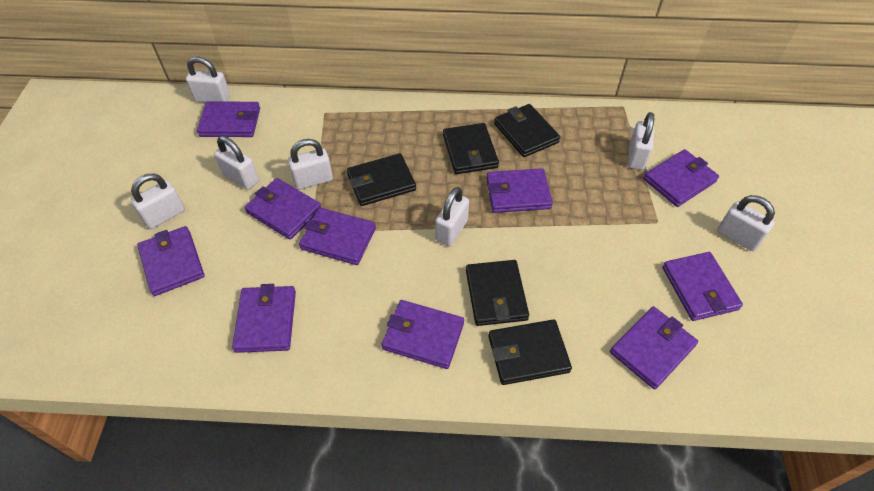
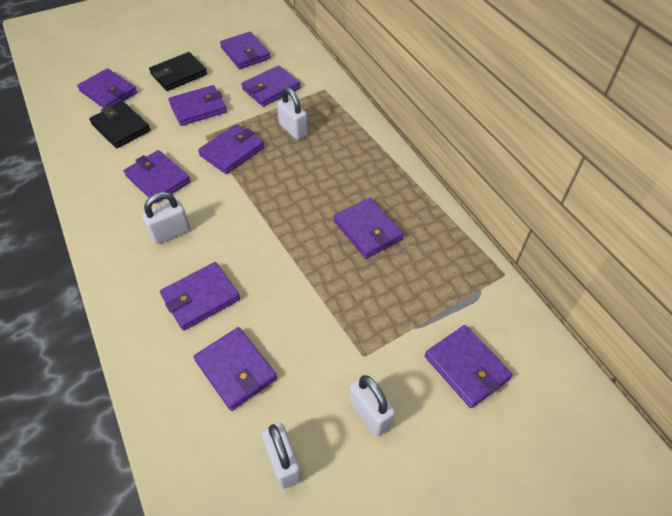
black wallet: [347,153,416,206] [443,123,499,174] [466,260,529,326] [488,319,572,385] [494,104,560,157] = 5 -> [89,102,151,148] [149,52,207,91] = 2
white padlock: [131,174,185,229] [186,57,230,102] [214,136,259,190] [288,139,333,190] [435,187,469,246] [628,112,654,170] [717,195,775,251] = 7 -> [142,192,190,244] [261,423,302,489] [277,87,308,140] [349,375,395,436] = 4

